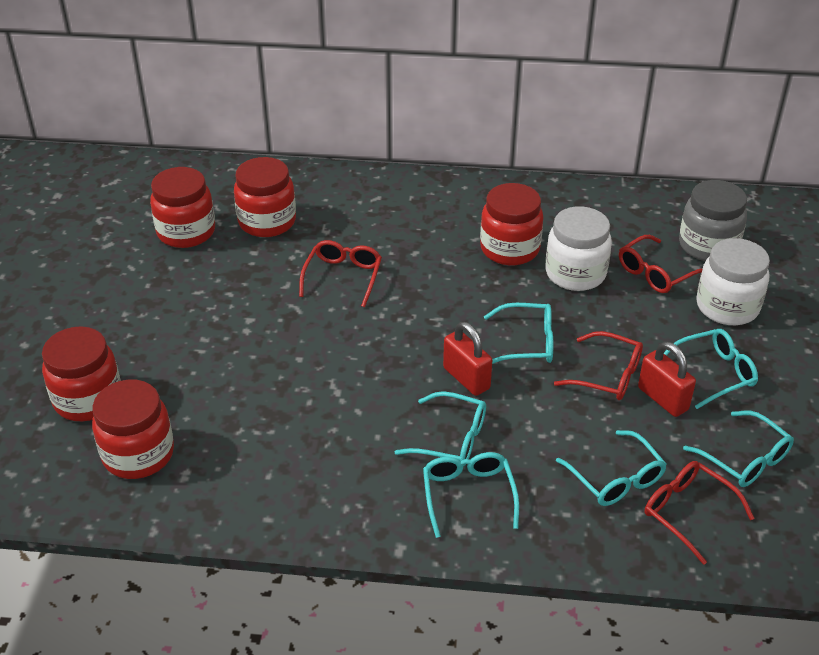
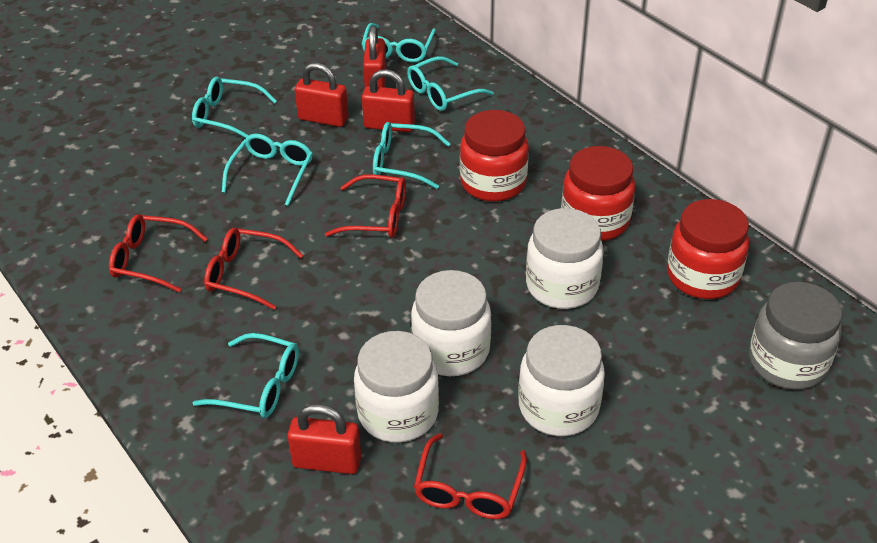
red jar: [42,326,121,421] [92,379,174,479] [150,167,215,248] [234,157,296,237] [480,183,543,265] = 5 -> [460,110,529,202] [561,146,635,241] [667,199,749,299] = 3
red padlock: [443,322,492,396] [638,342,696,417] = 2 -> [287,404,361,474] [294,63,349,127] [362,69,415,132] [363,26,386,87] = 4
white jar: [545,206,612,291] [696,238,770,325] = 2 -> [354,331,439,442] [411,270,491,376] [518,325,605,436] [526,208,603,309] = 4

